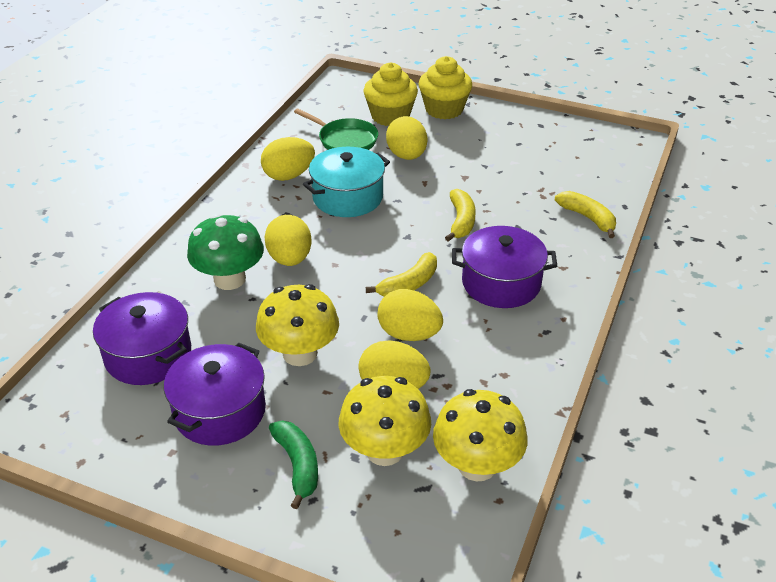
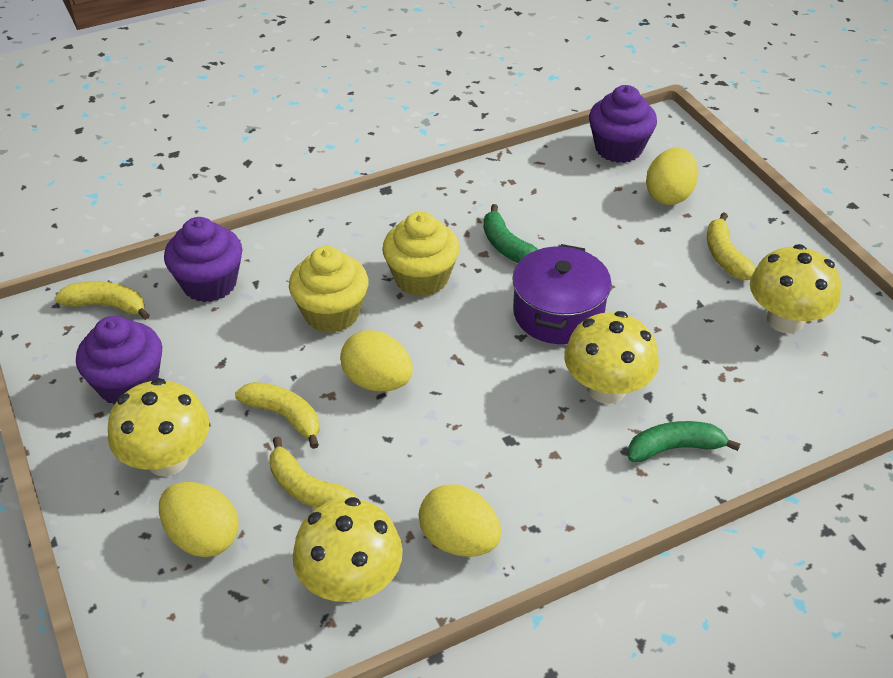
green banana: [269,420,318,509] = 1 -> [483,204,539,263] [628,421,740,462] = 2
green mushroom: [187,214,264,290] = 1 -> none = 0
green pan: [294,109,378,150] = 1 -> none = 0
purple cupcake: none = 0 -> [76,316,162,405] [164,217,242,302] [589,85,657,163] = 3
purple pot: [93,292,191,385] [164,343,266,446] [452,226,557,308] = 3 -> [512,244,612,344] = 1
turquoise pot: [303,147,390,217] = 1 -> none = 0
yellow banana: [366,252,437,297] [445,189,476,242] [555,191,616,238] = 3 -> [55,281,150,320] [235,382,320,449] [269,436,357,508] [707,212,756,280] = 4
yellow egg: [261,137,315,181] [264,215,312,266] [358,340,431,389] [377,289,443,341] [386,116,427,160] = 5 -> [159,482,239,557] [340,330,413,391] [419,484,501,557] [646,147,698,205] = 4
yellow mushroom: [256,284,339,366] [339,376,431,466] [433,389,527,481] = 3 -> [108,378,209,476] [293,497,403,602] [564,311,659,404] [750,244,841,334] = 4

